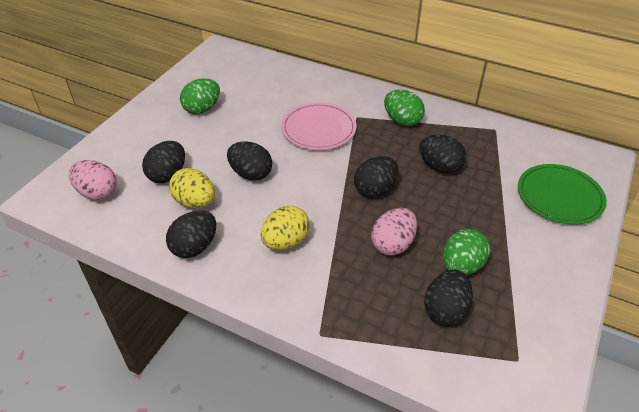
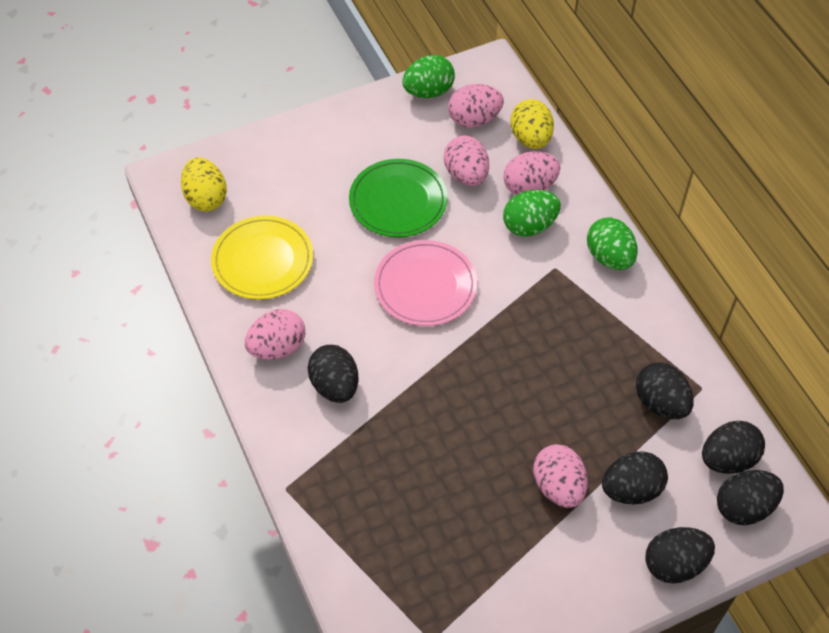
pink egg: [69,160,117,200] [371,208,417,255] = 2 -> [245,309,305,360] [444,135,489,186] [448,84,504,127] [504,151,560,195] [533,444,588,508] = 5
yellow plate: none = 0 -> [211,216,313,300] = 1

